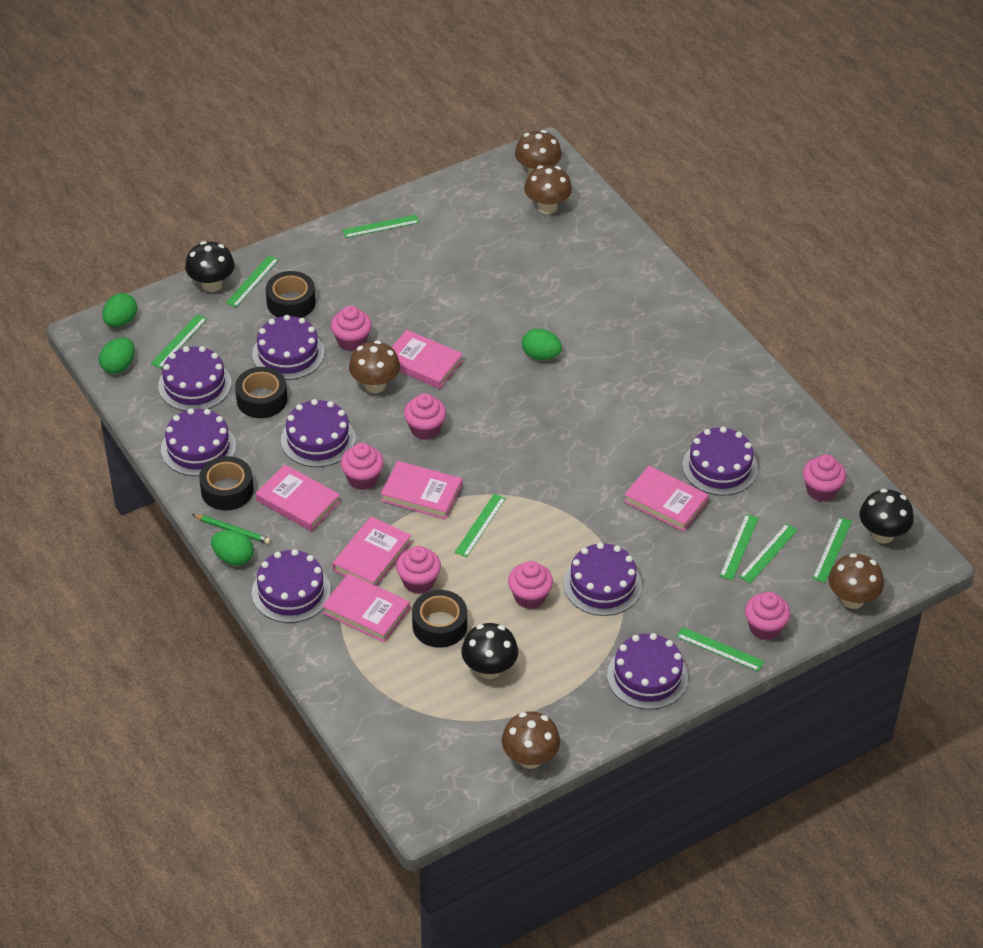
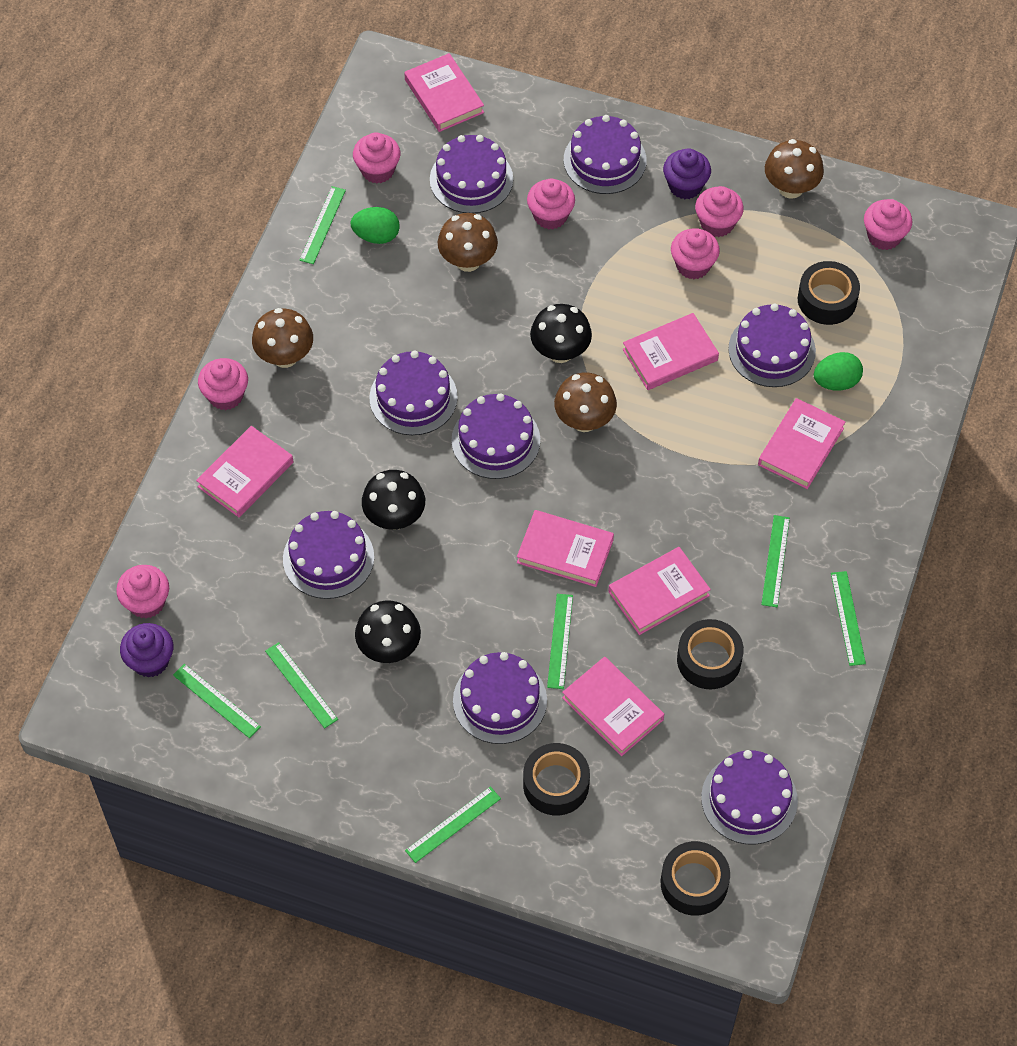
brown mushroom: [349,340,400,393] [502,711,560,769] [515,130,562,175] [524,165,572,214] [828,553,884,609] = 5 -> [252,308,313,368] [438,213,498,272] [554,373,617,432] [765,139,824,199] = 4
green egg: [99,338,135,374] [102,293,137,327] [211,530,254,566] [522,329,562,360] = 4 -> [350,207,400,244] [814,352,863,390] = 2
green pencil: [192,514,271,544] = 1 -> none = 0
green ruler: [150,314,207,369] [226,255,279,307] [342,215,420,238] [455,494,506,558] [676,627,764,672] [720,514,759,580] [739,523,798,584] [812,517,852,583] = 8 -> [173,664,261,738] [265,642,338,728] [300,186,346,264] [405,786,501,863] [547,594,573,689] [761,515,790,607] [831,571,866,666] = 7
pink book: [256,465,340,531] [322,573,410,642] [332,517,412,586] [381,461,462,519] [391,330,463,389] [624,466,708,532] = 6 -> [196,426,293,517] [404,53,484,132] [517,510,614,587] [562,657,664,756] [608,547,711,635] [623,313,719,390] [758,398,845,489] = 7
purple cupcake: none = 0 -> [120,623,173,677] [663,148,711,199] = 2

